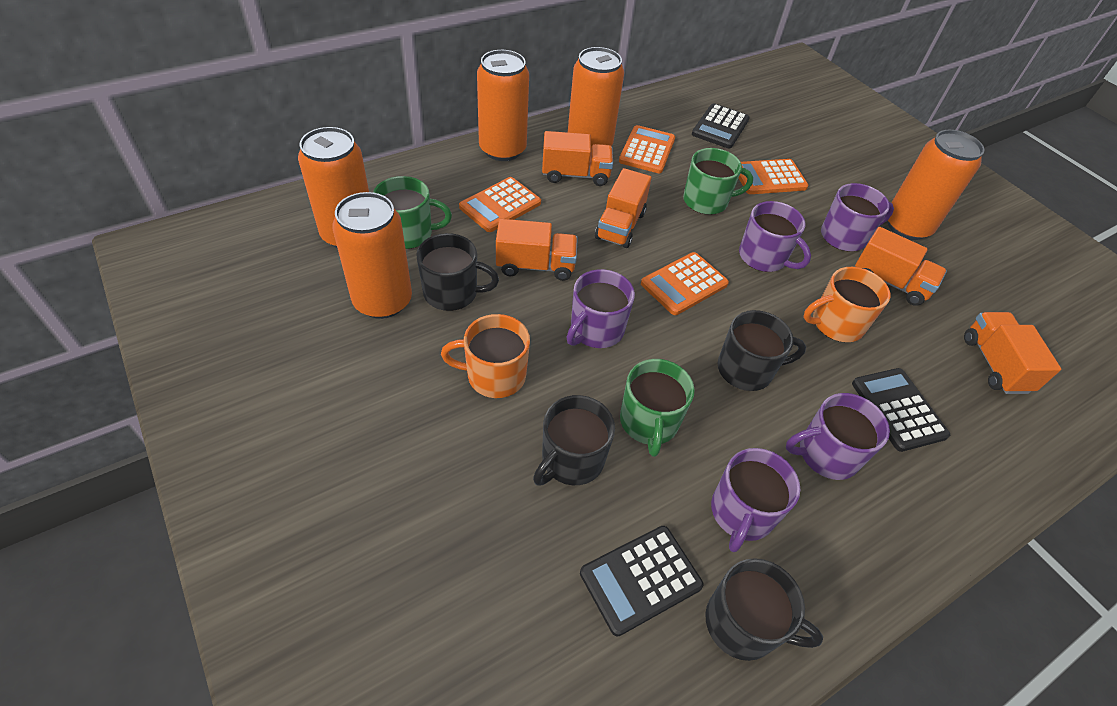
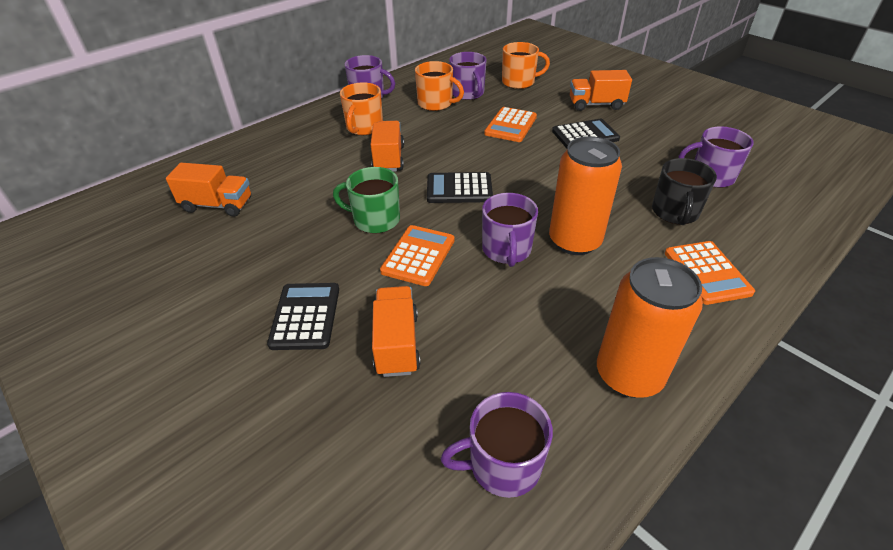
black mug: [416,233,499,311] [533,395,615,486] [705,558,823,661] [718,310,806,391] = 4 -> [652,158,717,225] = 1
green mug: [373,176,452,249] [620,359,695,457] [683,148,753,215] = 3 -> [333,167,400,234] = 1
orange calculator: [459,177,541,232] [619,125,675,173] [641,252,729,315] [739,159,808,194] = 4 -> [380,225,455,286] [484,107,537,142] [665,241,755,305] = 3
orange can: [298,127,369,248] [332,192,412,319] [477,50,529,161] [568,47,624,147] [888,130,985,240] = 5 -> [549,136,622,255] [597,257,703,398] = 2
orange mug: [441,314,530,398] [803,267,890,342] = 2 -> [340,82,383,135] [415,61,464,111] [502,42,550,89] = 3
orange truck: [496,219,578,281] [542,131,613,186] [595,168,652,248] [855,227,947,306] [964,312,1061,394] = 5 -> [166,163,251,217] [371,121,404,172] [372,286,421,377] [570,70,632,111] = 4

